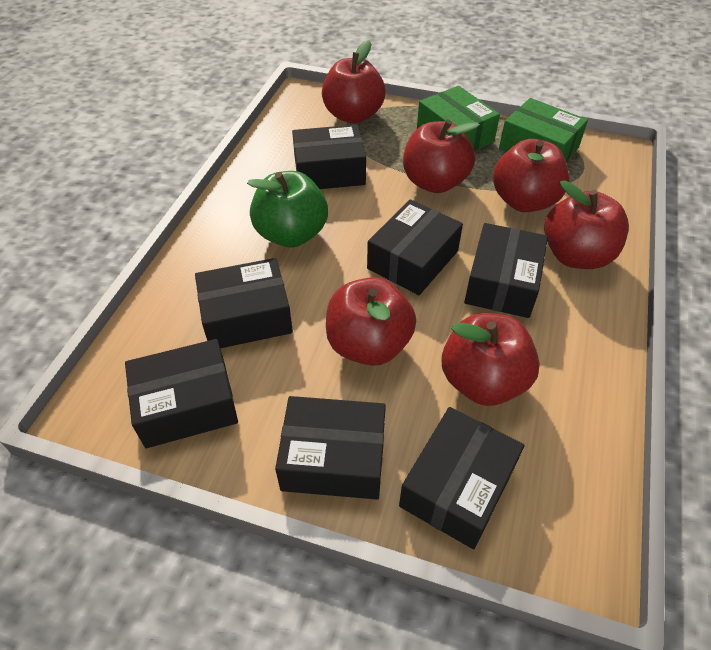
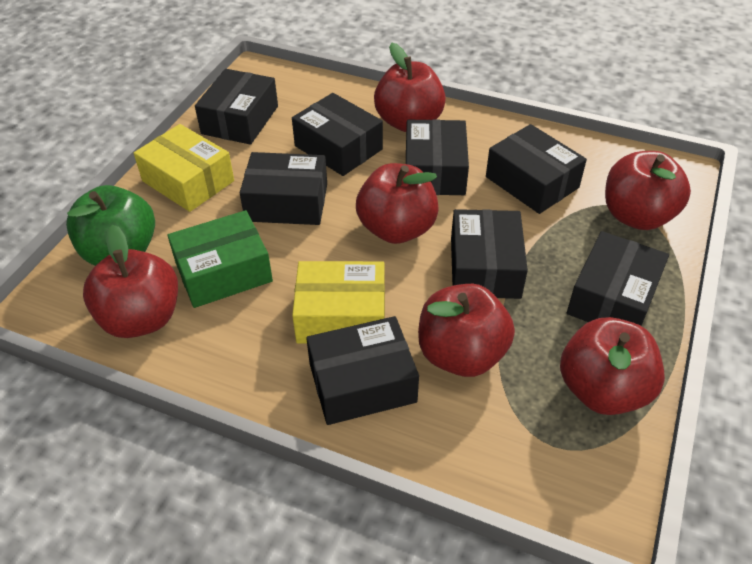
black box: [125,339,238,448] [195,258,293,348] [275,396,386,500] [292,125,366,189] [367,199,463,295] [399,407,524,549] [464,223,548,318] = 7 -> [195,69,278,145] [240,152,327,225] [292,93,383,176] [306,316,419,425] [406,119,469,195] [451,209,528,299] [486,124,587,214] [567,231,669,326] = 8
green box: [417,86,500,151] [499,98,588,161] = 2 -> [167,210,273,308] = 1
yellow box: none = 0 -> [134,124,234,212] [292,261,385,344] = 2

